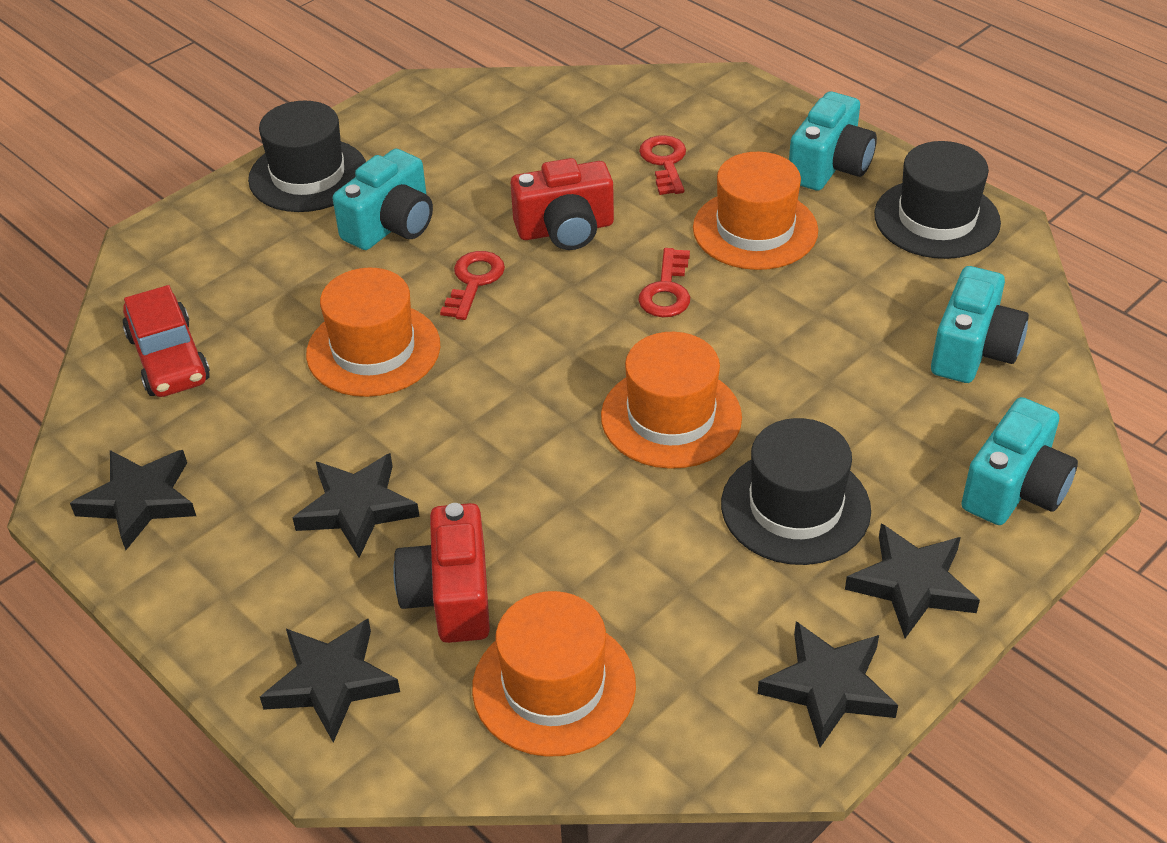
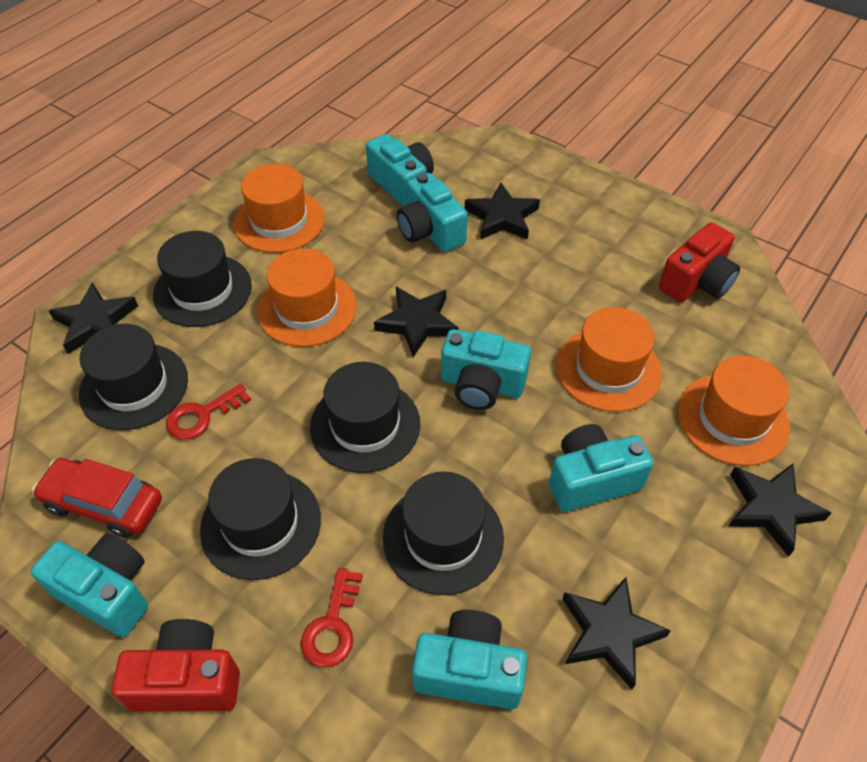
black hat: [248,101,366,212] [721,418,871,565] [874,141,1001,259] = 3 -> [79,324,188,430] [153,231,252,327] [200,458,321,580] [310,362,420,473] [383,472,504,595] = 5
red key: [440,251,505,320] [638,248,690,317] [639,135,686,195] = 3 -> [166,384,251,439] [301,568,363,667] = 2
turquoise camera: [333,149,433,250] [789,92,877,191] [931,266,1029,383] [961,397,1078,525] = 4 -> [31,534,148,637] [366,134,434,206] [397,173,467,252] [412,610,527,709] [441,329,531,410] [549,424,653,512] = 6

